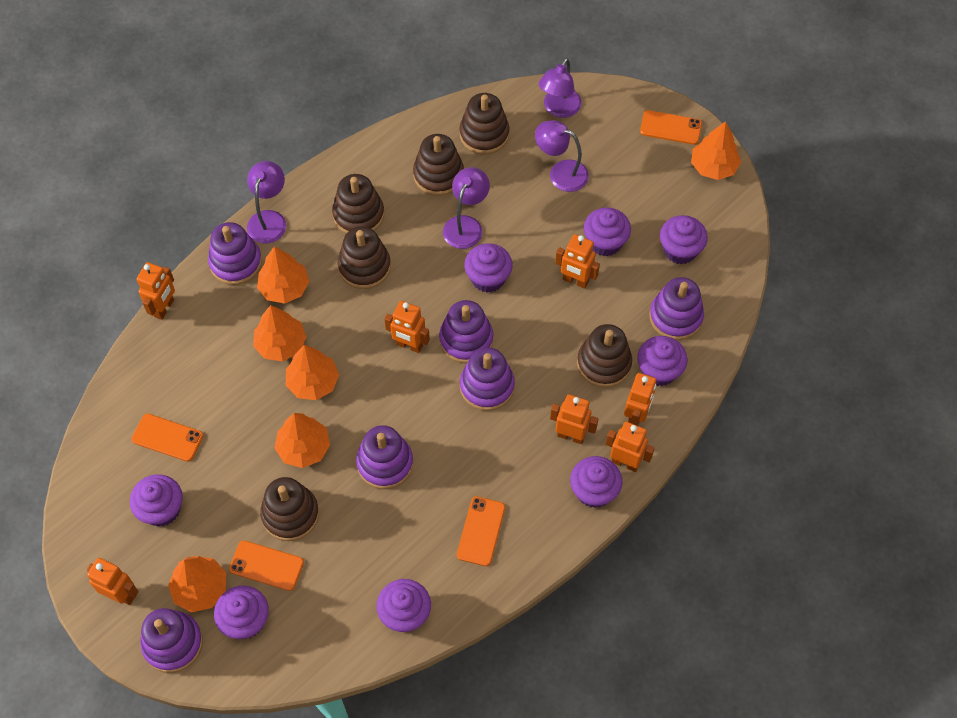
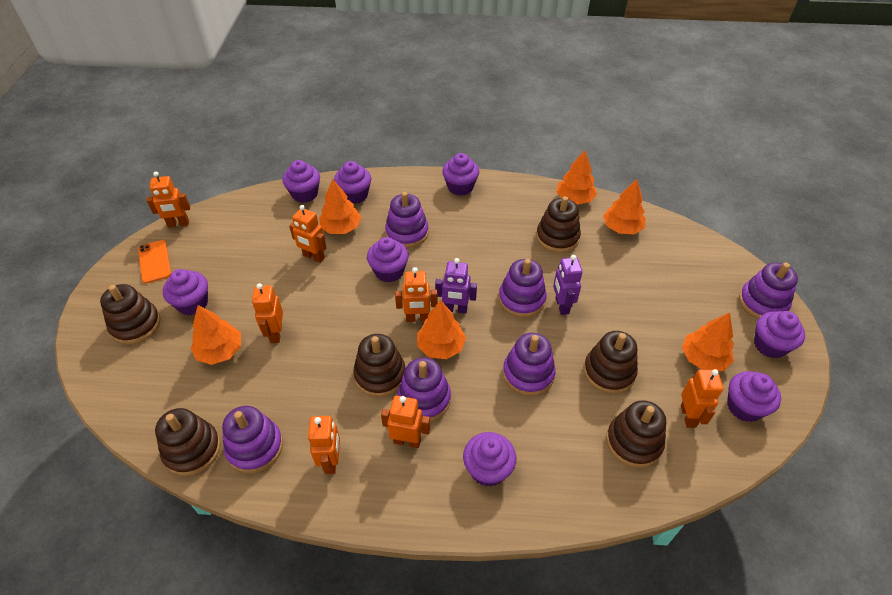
orange phone: [131,413,203,462] [229,540,304,591] [457,496,505,566] [640,110,702,145] = 4 -> [138,240,171,283] = 1
purple lamp: [247,161,287,244] [443,167,490,249] [535,120,589,192] [539,58,582,118] = 4 -> none = 0
purple robot: none = 0 -> [435,258,477,314] [553,255,583,315] = 2

